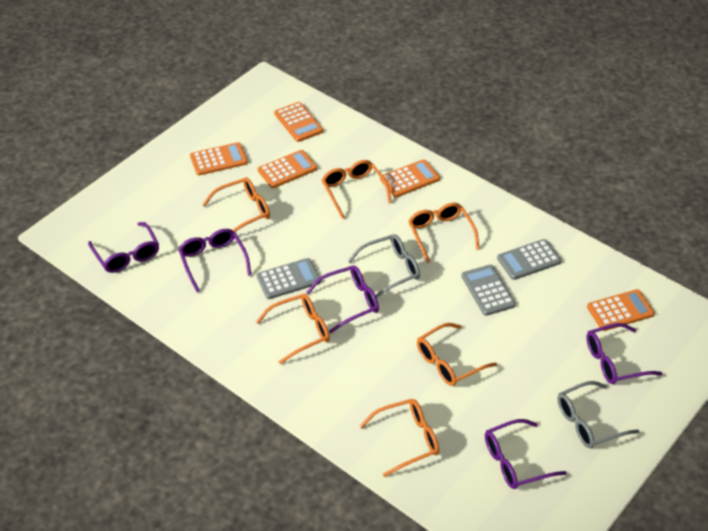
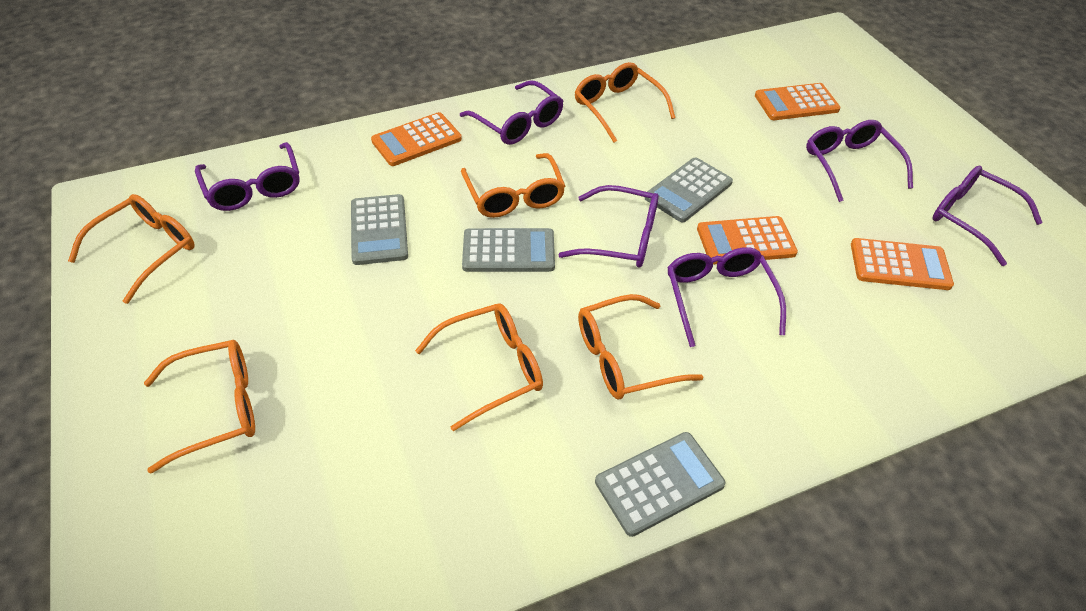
grey calculator: [257,258,321,299] [461,265,516,316] [497,239,562,280] = 3 -> [351,194,408,265] [462,228,555,272] [595,432,726,537] [644,157,733,223] = 4
grey glasses: [348,234,420,298] [557,381,639,448] = 2 -> none = 0
orange calculator: [190,142,248,175] [258,150,317,188] [274,102,323,142] [380,159,440,197] [587,289,655,331] = 5 -> [371,112,462,166] [697,216,798,264] [755,83,841,120] [851,238,954,290] = 4
purple glasses: [88,222,159,273] [178,229,251,292] [306,265,379,334] [485,419,567,489] [586,323,662,384] = 5 -> [195,142,300,211] [460,80,564,145] [558,185,659,268] [667,247,786,347] [806,120,913,202] [932,166,1043,266] = 6

